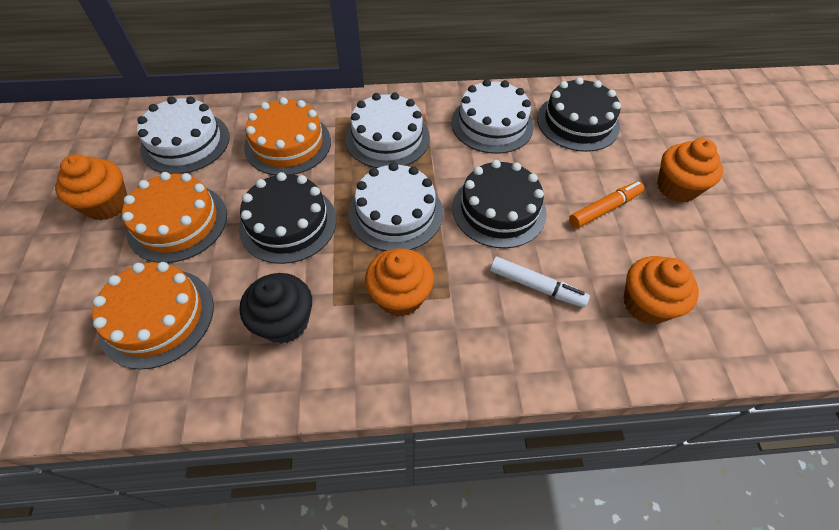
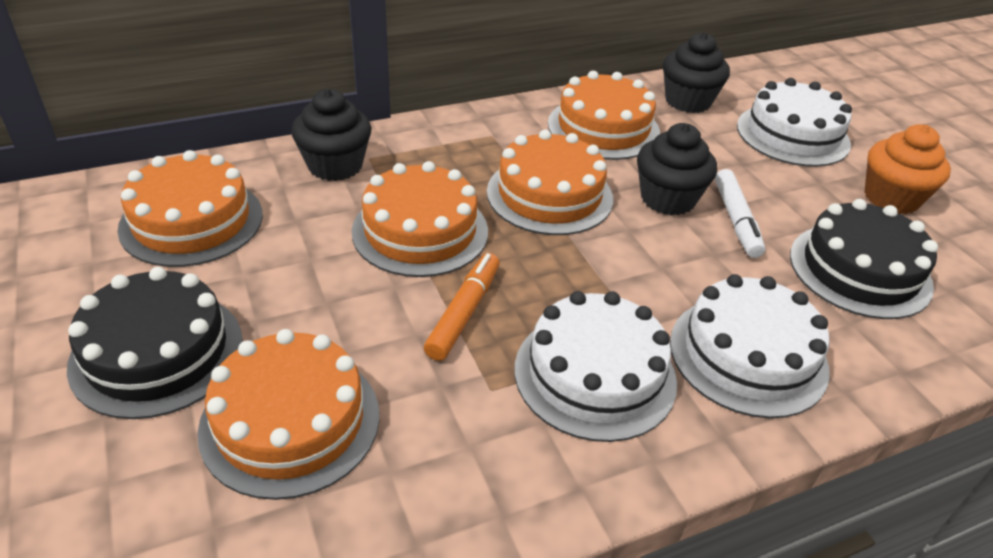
black cake: [239,172,337,264] [452,160,547,248] [537,77,621,152] = 3 -> [67,267,243,419] [790,199,938,319] = 2
black cupcake: [240,273,312,344] = 1 -> [291,89,372,181] [637,123,717,216] [663,32,730,113] = 3
orange cake: [92,262,214,370] [122,172,227,263] [244,97,331,175] = 3 -> [118,150,263,267] [197,329,379,500] [352,161,488,277] [487,130,613,235] [548,71,660,160] = 5
orange cupcake: [55,154,127,221] [365,248,434,317] [624,256,699,324] [657,138,723,203] = 4 -> [864,124,951,214] = 1
white cake: [137,96,230,174] [345,92,430,168] [348,162,443,251] [451,79,534,154] = 4 -> [515,291,677,442] [670,274,830,418] [737,78,852,167] = 3

